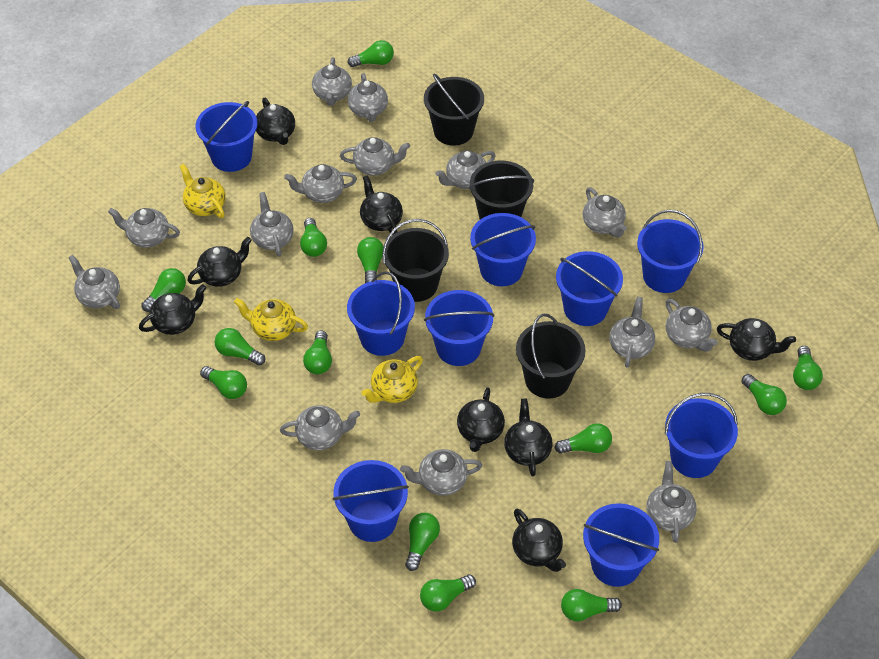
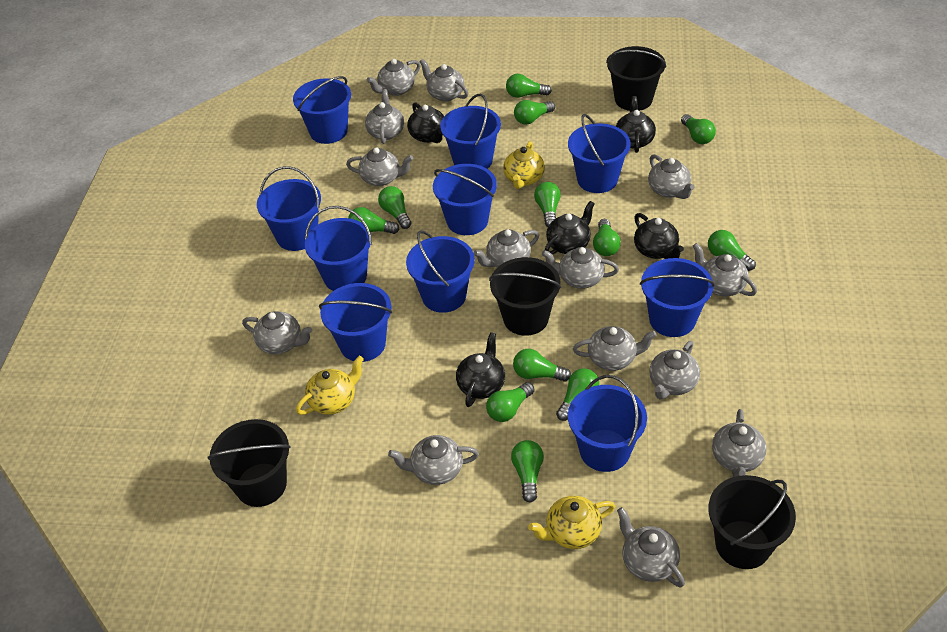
black teapot: [139,284,206,335] [187,237,252,287] [256,98,295,145] [360,175,403,235] [457,387,505,452] [504,398,552,476] [512,509,566,572] [717,318,796,361] = 8 -> [407,102,444,143] [456,332,505,407] [545,201,595,255] [616,96,656,153] [634,213,684,259] = 5
blue bucket: [196,101,258,172] [332,460,409,542] [347,271,415,356] [424,290,494,366] [470,213,536,286] [556,251,623,326] [583,503,659,587] [637,210,704,293] [665,393,738,478] = 9 -> [257,166,321,251] [293,76,351,144] [305,206,372,291] [319,283,392,362] [406,230,475,313] [433,164,497,235] [440,94,501,169] [568,114,631,193] [568,375,647,472] [640,258,715,337] = 10
green light bulb: [141,268,186,312] [200,366,247,399] [215,328,265,366] [300,218,327,257] [303,330,332,374] [348,40,394,67] [357,237,384,283] [405,513,440,571] [420,575,476,612] [554,423,612,454] [561,589,622,621] [742,374,787,415] [793,346,823,390] = 13 -> [348,207,400,234] [378,186,412,229] [486,382,535,422] [506,74,552,98] [511,440,544,503] [513,349,571,382] [514,100,555,125] [534,182,561,227] [556,369,599,421] [593,219,621,256] [681,114,716,144] [708,230,756,271] = 12

